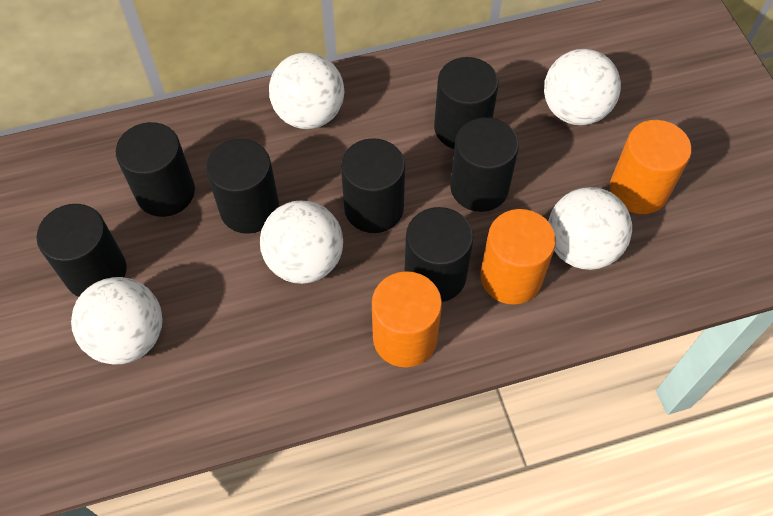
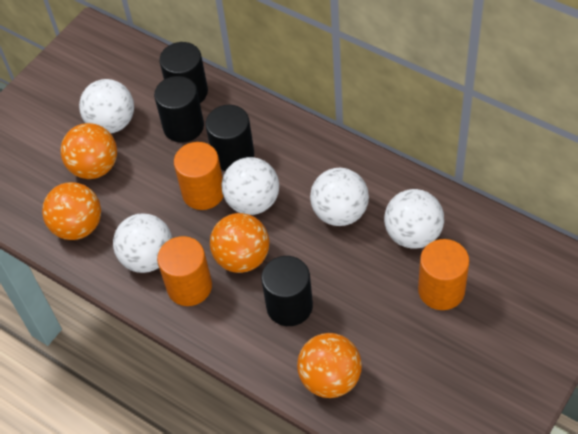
black cylinder: [37,204,127,297] [116,122,195,217] [206,139,279,234] [341,138,405,233] [404,207,473,302] [434,57,499,149] [450,117,519,212] = 7 -> [154,76,204,143] [159,42,208,103] [206,105,254,171] [261,256,313,326] = 4
orange ball: none = 0 -> [42,182,101,240] [60,123,117,179] [210,213,269,273] [297,333,362,398] = 4

